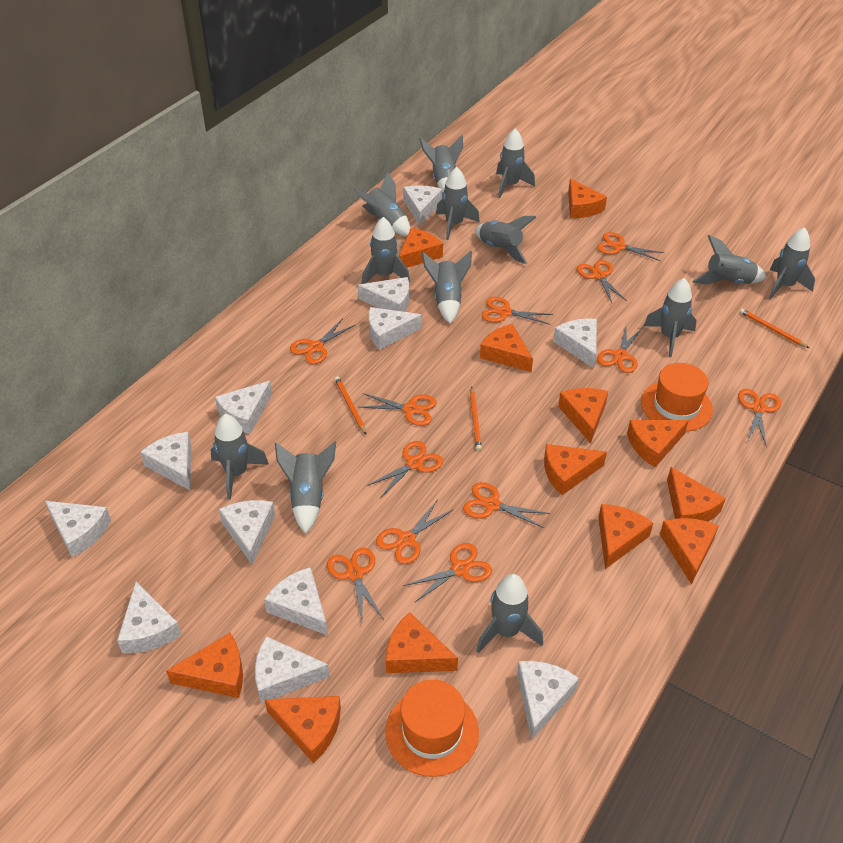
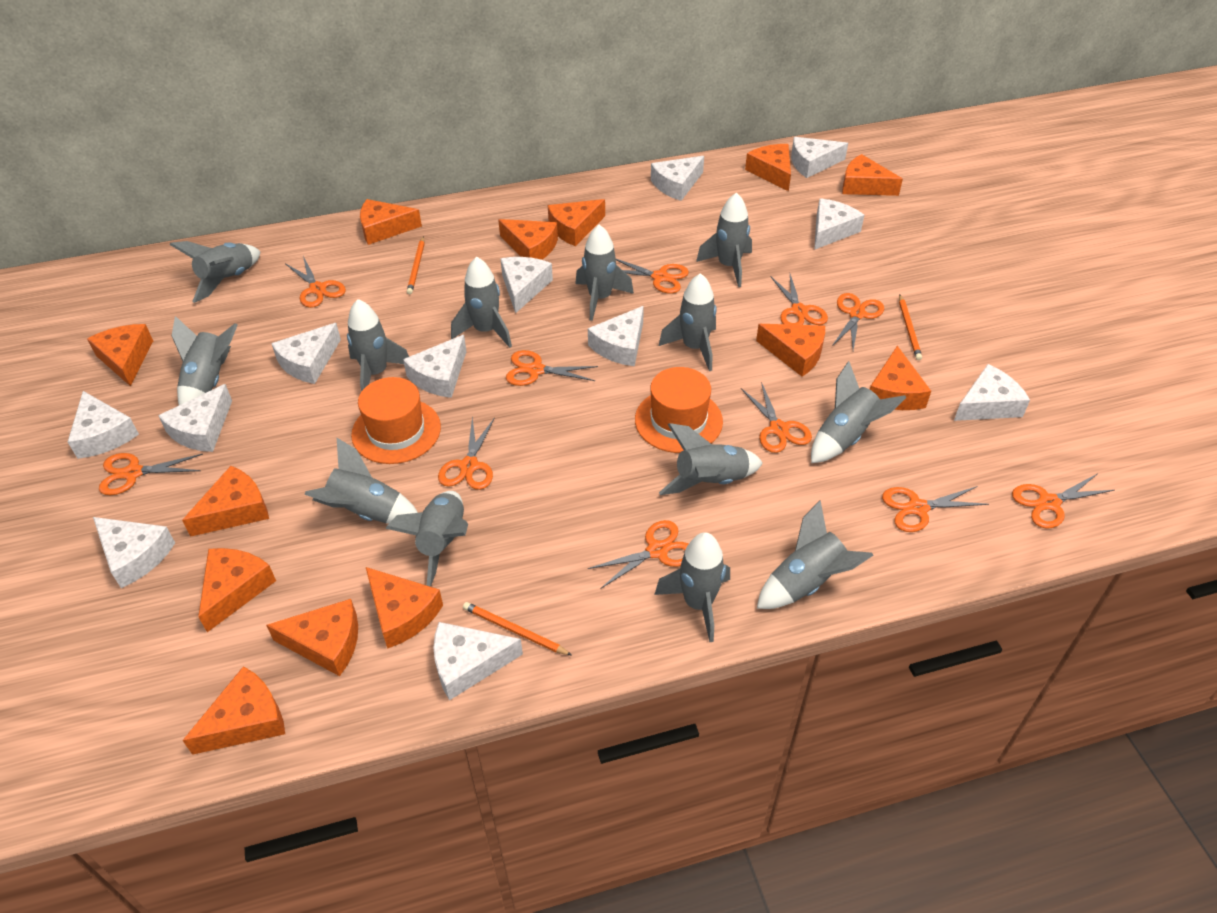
orange cheese: [166,633,243,698] [265,696,341,763] [386,612,458,673] [399,228,443,268] [480,324,533,372] [544,444,607,495] [558,388,608,443] [568,179,607,218] [598,504,653,569] [627,420,689,467] [660,518,719,584] [667,467,726,522] = 12 -> [87,324,153,386] [182,466,269,537] [182,666,285,755] [198,548,276,632] [266,599,358,676] [360,199,422,245] [366,567,443,649] [498,219,558,260] [548,199,605,246] [745,144,791,191] [756,324,825,377] [842,154,903,196] [870,346,931,410] = 13
orange scissors: [290,318,355,364] [327,548,384,621] [359,393,437,426] [367,441,443,498] [376,501,453,564] [403,543,492,603] [463,482,550,528] [482,297,553,325] [577,260,627,303] [597,232,664,261] [597,326,642,373] [738,389,781,447] = 12 -> [99,453,203,495] [286,256,346,308] [438,417,495,490] [506,350,598,386] [588,520,689,589] [616,259,689,294] [741,382,812,453] [770,274,828,325] [832,293,884,350] [882,486,989,532] [1012,474,1115,529] = 11

